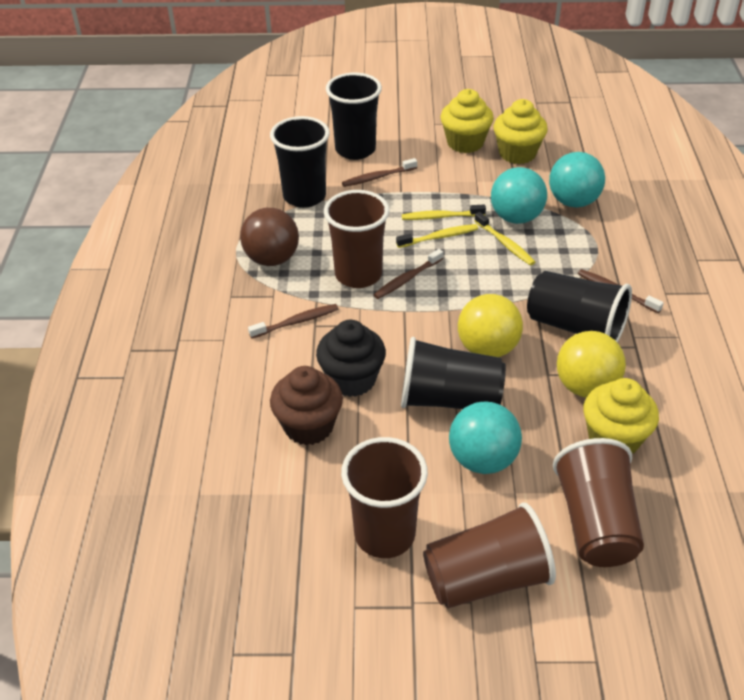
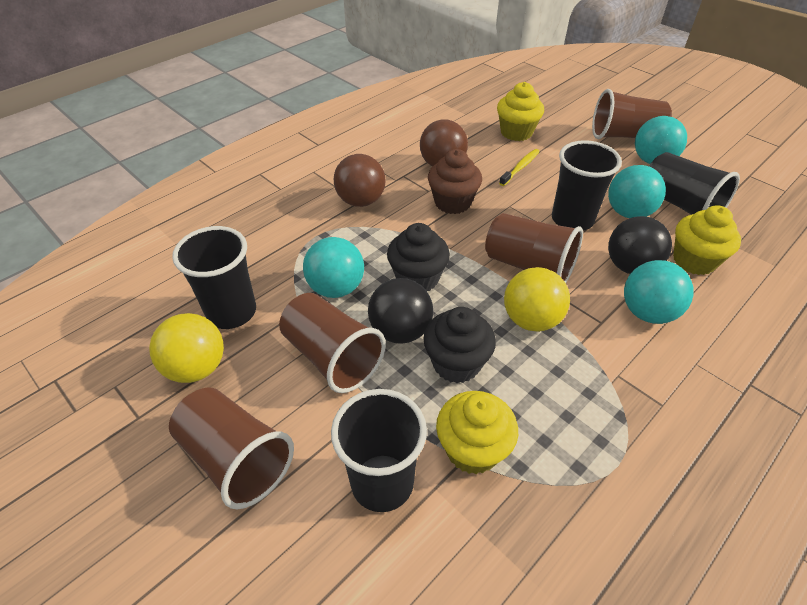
black ball: none = 0 -> [368,278,433,344] [608,216,672,274] = 2
black cupcake: [316,320,386,397] = 1 -> [387,223,450,291] [423,307,496,383] = 2
brown ball: [240,208,299,266] = 1 -> [334,154,386,207] [420,119,468,167] = 2
brown toothbrush: [248,304,338,338] [342,158,417,187] [374,249,443,299] [578,269,664,313] = 4 -> none = 0
turquoise ball: [449,401,522,474] [491,167,547,224] [549,152,605,208] = 3 -> [303,237,364,298] [608,165,666,218] [624,260,694,324] [635,116,687,164] = 4
yellow toothbrush: [396,224,478,248] [402,204,486,220] [474,212,535,266] = 3 -> [499,149,540,186] = 1

